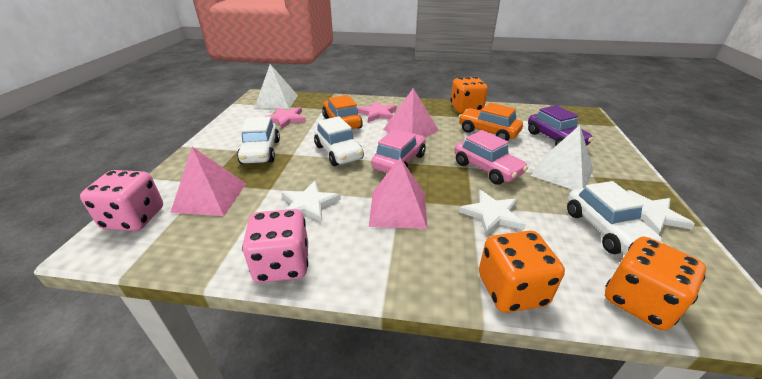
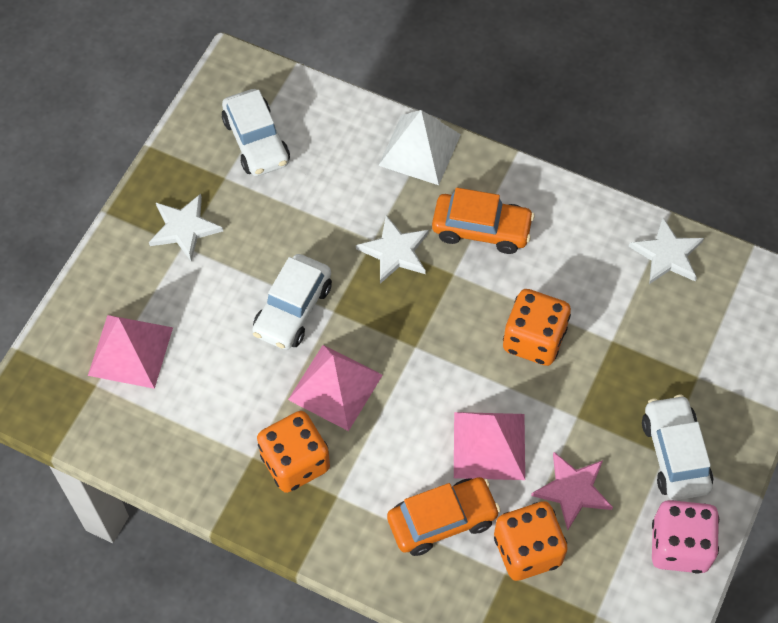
pink car: [371,129,426,173] [454,130,528,185] = 2 -> none = 0
pink dice: [80,170,163,231] [242,209,308,283] = 2 -> [652,500,719,574] = 1
pink star: [265,107,306,129] [357,101,397,122] = 2 -> [531,452,613,530] = 1
purple car: [528,105,593,146] = 1 -> none = 0
white pyramid: [255,64,298,109] [531,125,593,190] = 2 -> [378,110,461,185] = 1

